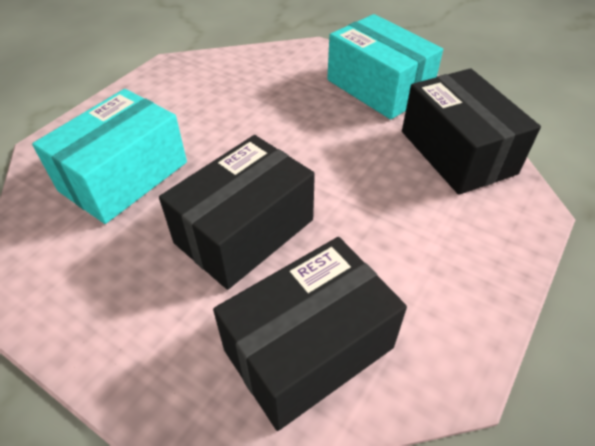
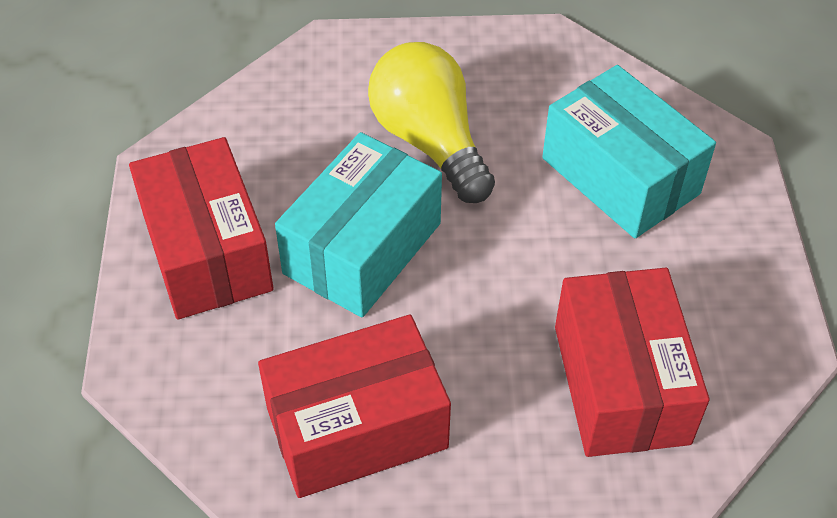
black box: [159,135,315,290] [213,237,407,431] [402,68,541,195] = 3 -> none = 0
red box: none = 0 -> [129,137,274,319] [258,315,451,498] [555,268,710,457] = 3
yellow light bulb: none = 0 -> [368,42,495,203] = 1

